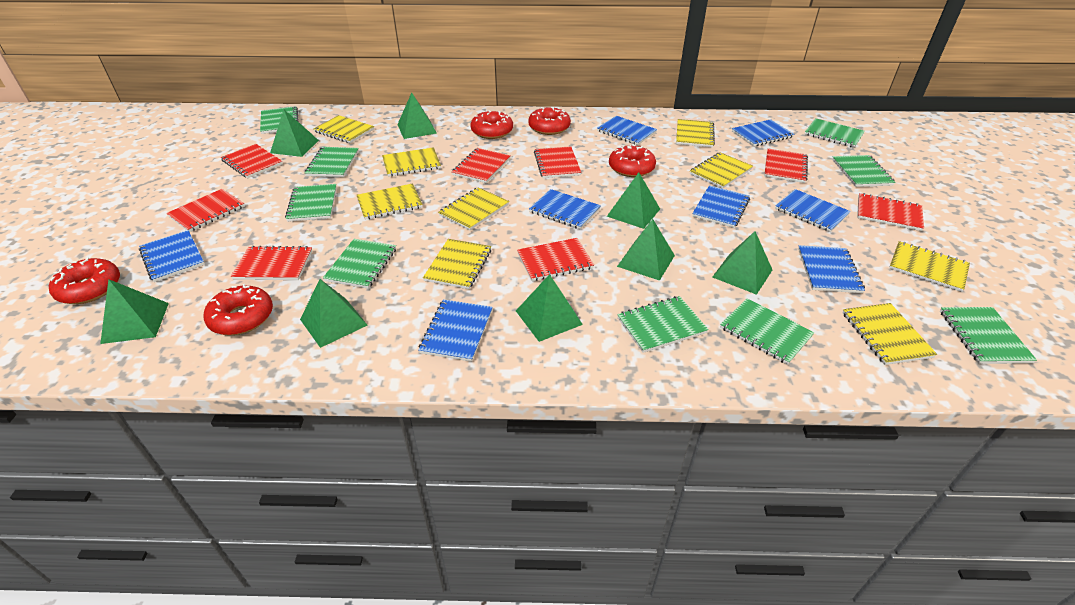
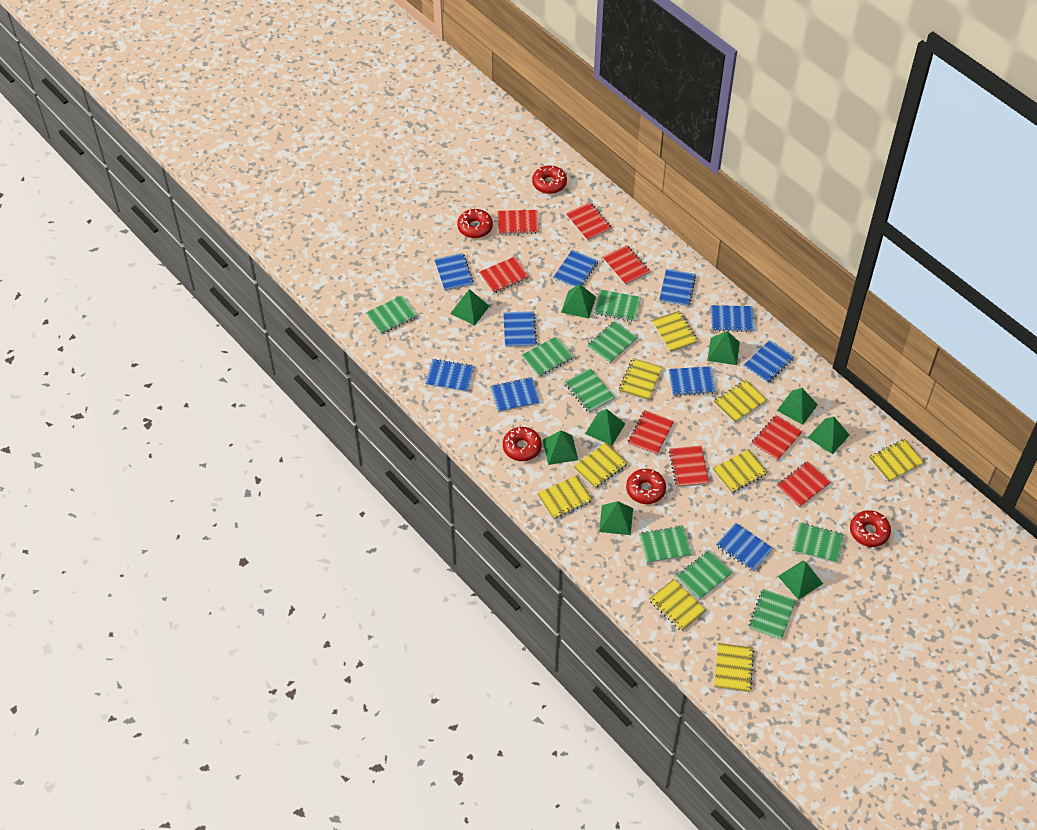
blue notebook: [139,230,205,282] [418,299,493,362] [529,189,601,229] [597,116,657,145] [692,185,750,228] [732,119,794,146] [775,189,851,232] [798,245,865,293] = 8 -> [425,359,474,392] [434,253,474,291] [490,377,540,412] [503,311,537,347] [553,250,599,287] [659,269,696,307] [669,366,716,396] [711,305,754,332] [716,523,773,572] [743,340,794,383] = 10
green pyramid: [100,279,169,344] [270,110,319,157] [300,279,368,348] [397,93,437,139] [516,274,583,342] [607,172,660,229] [617,219,675,281] [713,231,772,295] = 8 -> [450,289,490,325] [543,430,578,465] [561,284,596,319] [585,409,625,446] [599,501,633,535] [707,331,740,365] [777,388,818,425] [778,561,823,600] [807,417,850,454] = 9

